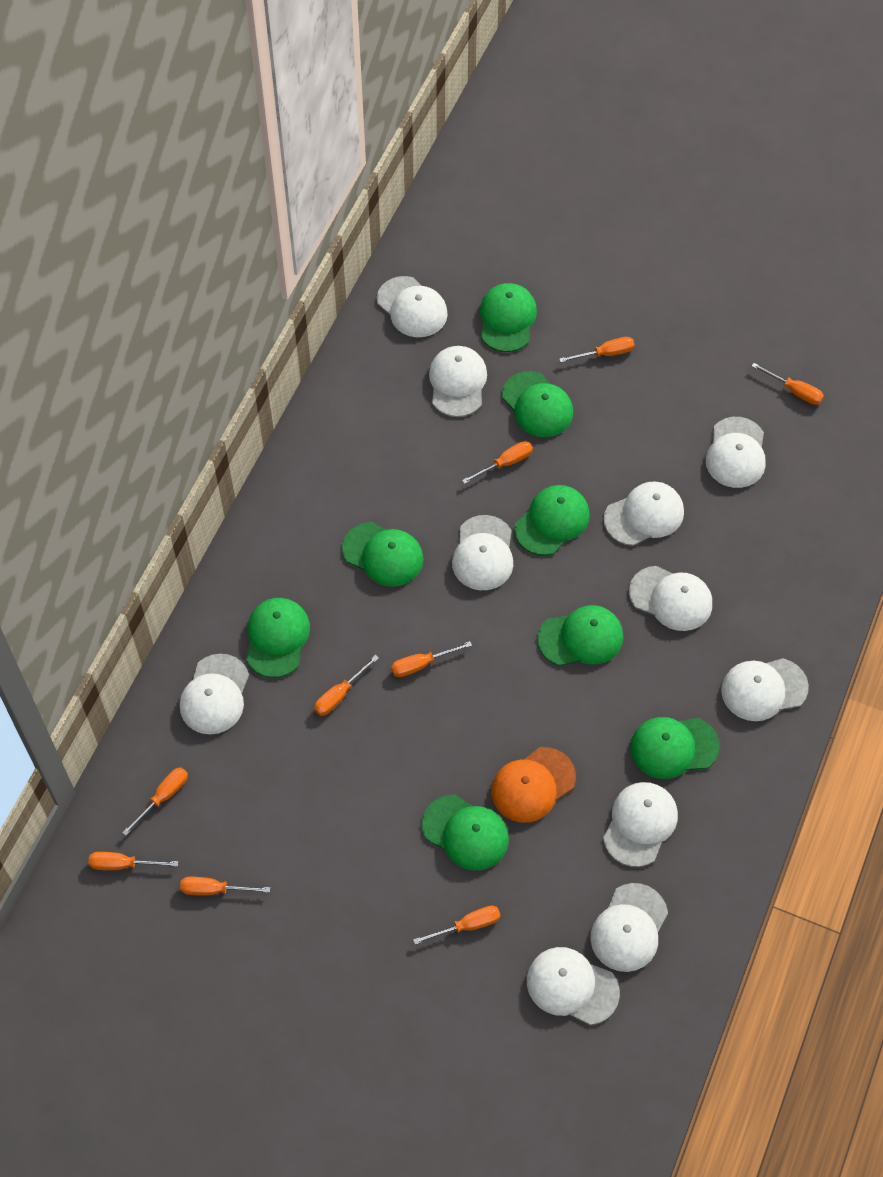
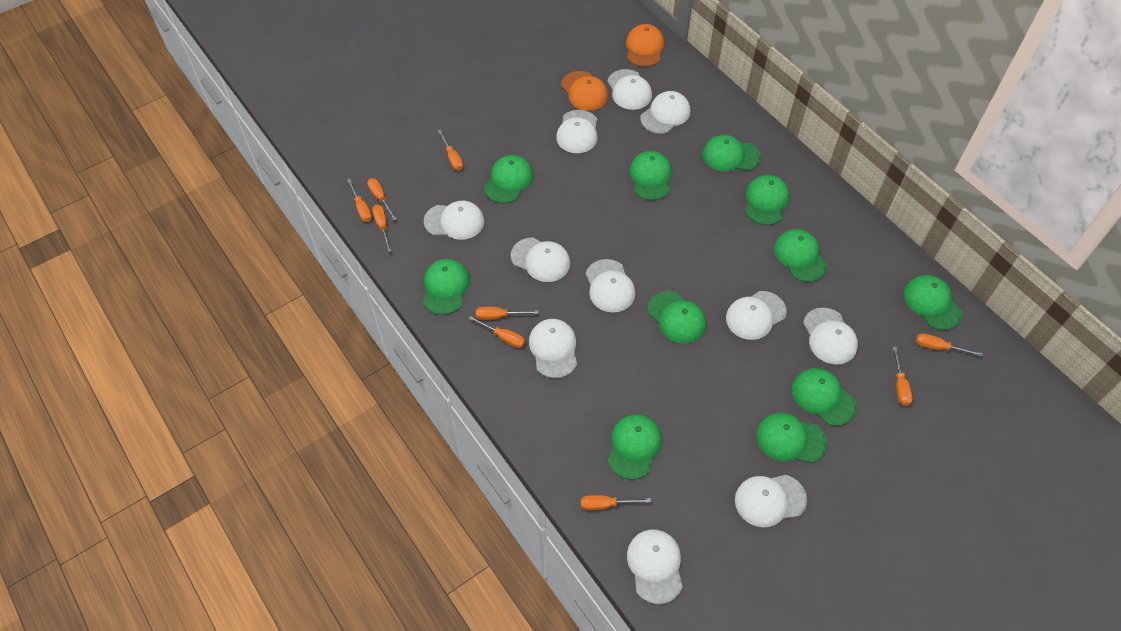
green cap: [246,598,310,678] [342,522,423,587] [422,795,509,871] [480,283,537,352] [502,371,573,437] [514,485,590,556] [537,605,623,666] [630,717,720,779] = 8 -> [423,259,470,315] [484,155,533,203] [608,414,662,480] [629,151,672,201] [648,291,706,344] [703,135,761,171] [745,175,789,225] [756,413,827,463] [774,229,828,282] [792,368,857,426] [904,275,962,330] = 11
orange cap: [492,747,576,823] = 1 -> [561,71,608,111] [626,24,664,67] = 2

